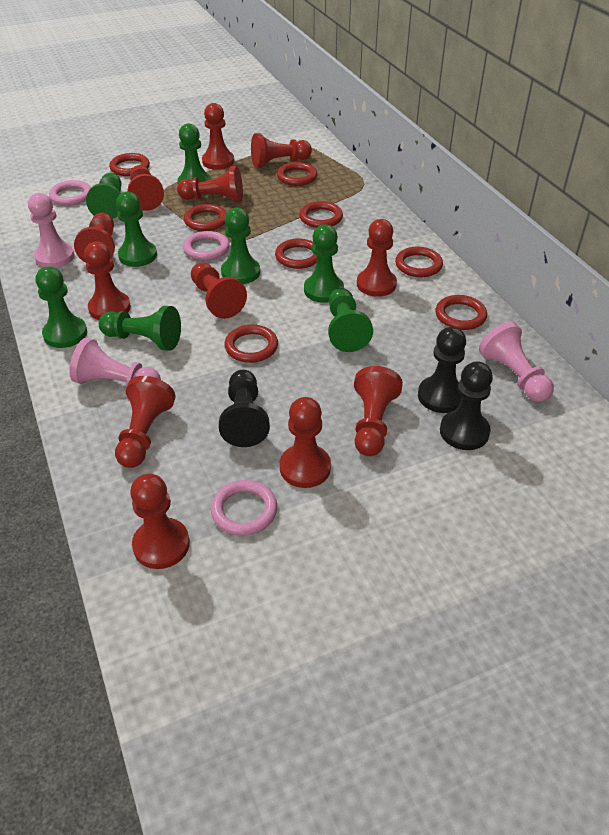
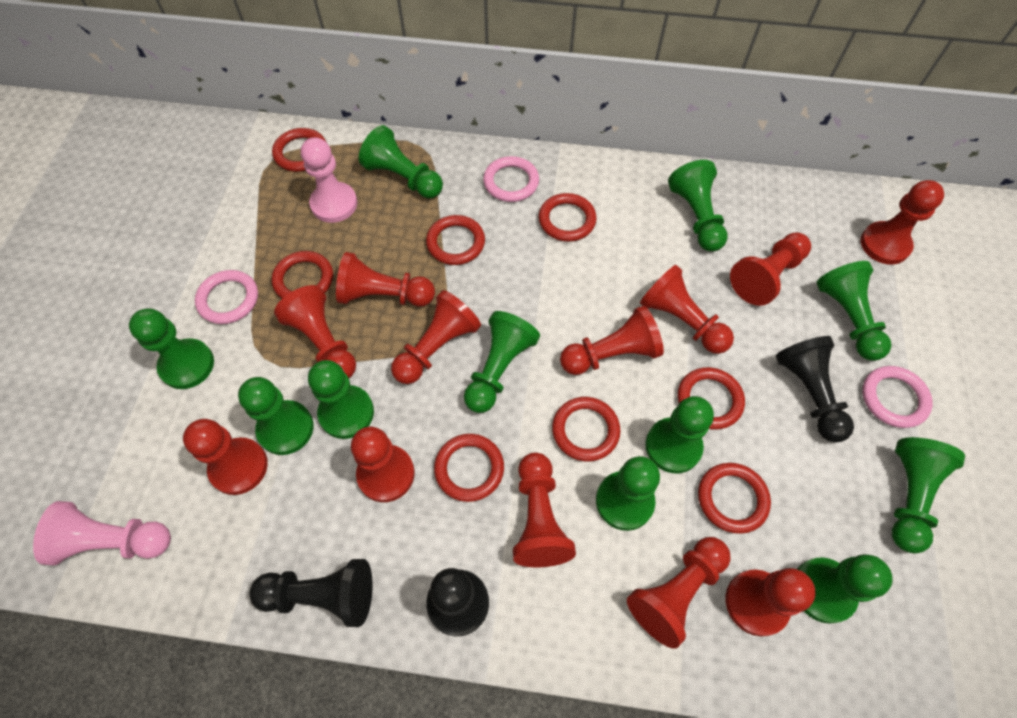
green pawn: [35,266,87,348] [86,173,122,219] [99,306,181,351] [116,191,157,267] [177,123,211,184] [221,208,260,284] [304,225,344,303] [328,288,373,352] = 8 -> [129,308,214,389] [238,377,314,455] [308,360,374,439] [359,125,443,198] [464,311,540,413] [596,456,660,531] [645,396,714,473] [668,160,728,251] [797,554,893,624] [817,261,891,361] [892,437,965,554] = 11
pink pawn: [28,193,74,268] [69,337,161,388] [479,322,554,402] = 3 -> [33,501,171,565] [301,137,357,223] = 2

